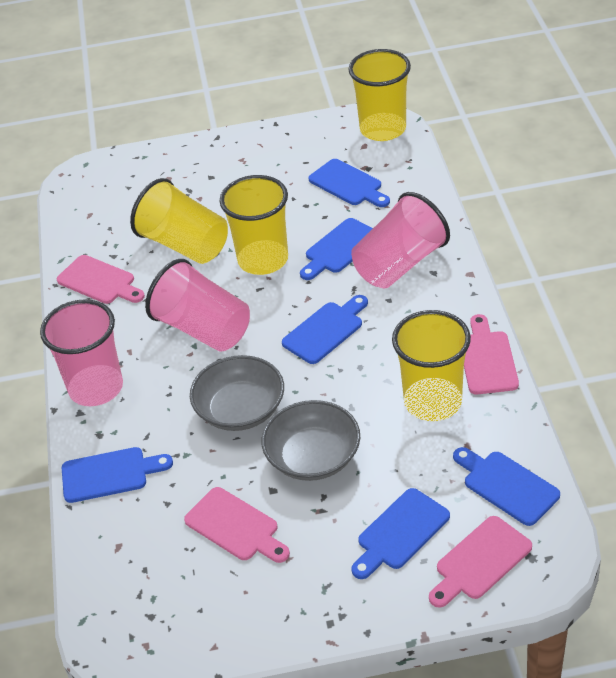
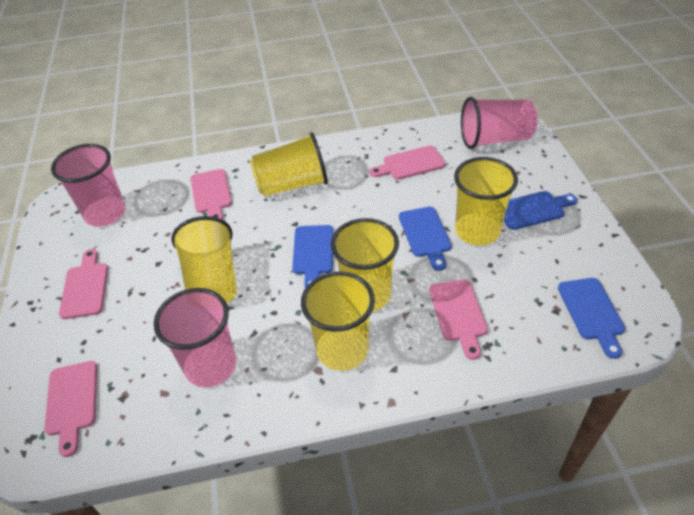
blue cutting board: [62,447,173,503] [282,295,368,364] [300,218,373,280] [309,159,390,207] [351,488,450,579] [453,447,560,526] = 6 -> [292,225,333,288] [399,207,452,271] [504,191,577,230] [558,278,625,359] = 4
grey bowl: [190,355,284,431] [262,400,360,481] = 2 -> none = 0
pink cutting board: [57,255,145,304] [184,487,290,563] [429,516,532,608] [464,314,519,394] = 4 -> [44,361,97,457] [59,249,108,319] [191,169,232,220] [370,146,445,180] [429,279,488,360] = 5
yellow cup: [130,178,228,264] [220,175,288,275] [349,49,411,141] [392,310,471,421] = 4 -> [171,216,237,303] [250,132,328,197] [301,271,375,371] [331,218,399,312] [454,157,518,245] = 5

